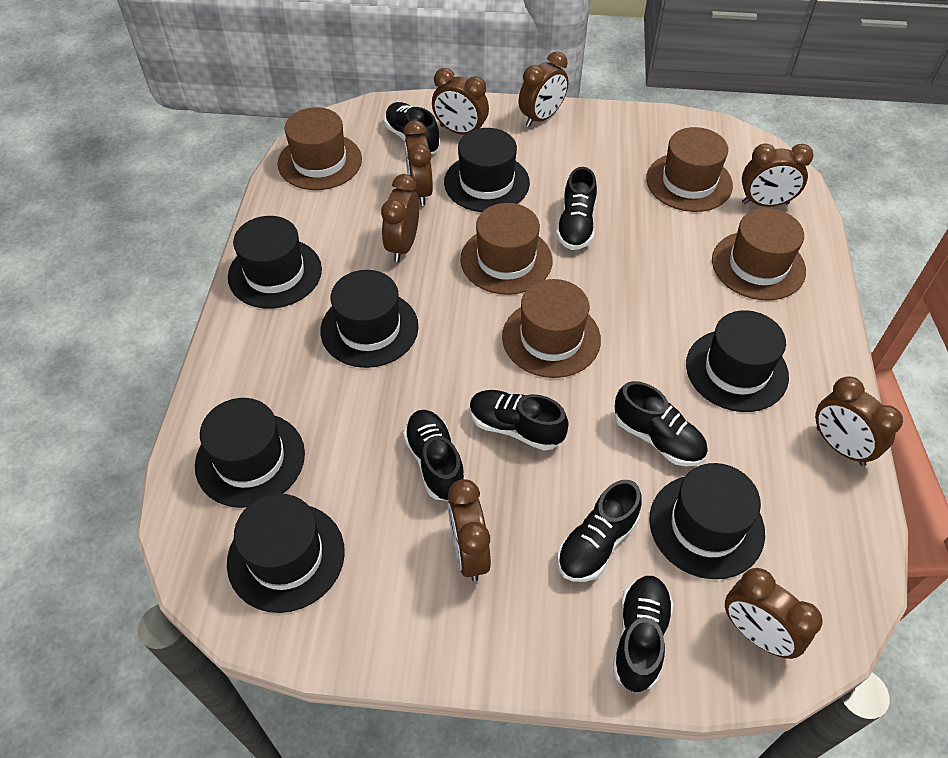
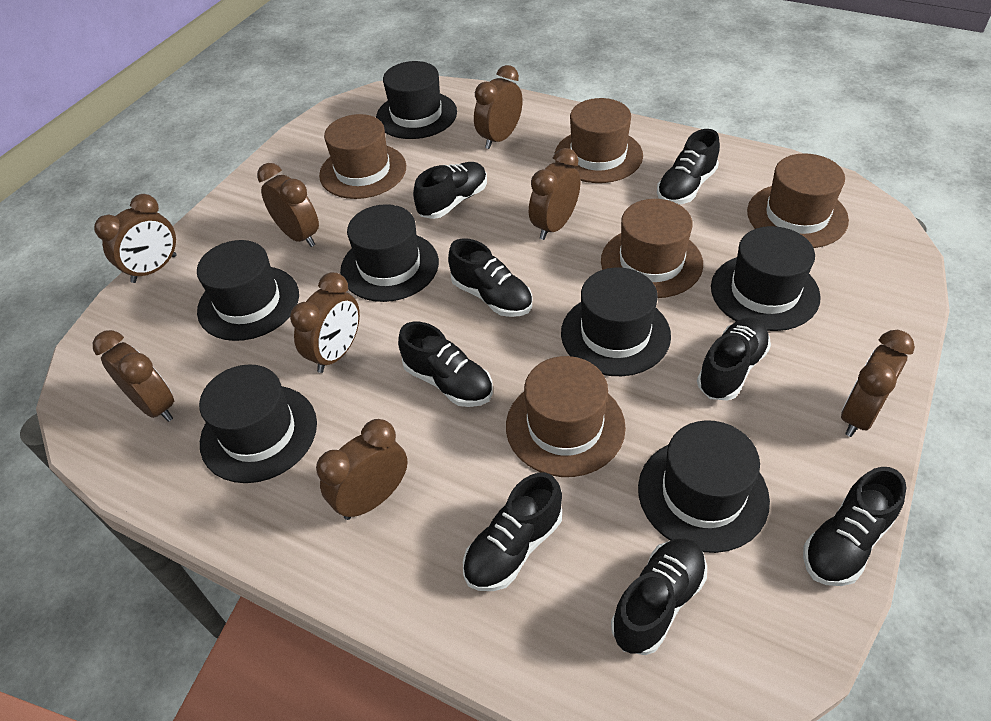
black shoe: [384,102,440,154] [403,410,465,501] [469,390,569,451] [556,167,597,250] [557,480,642,582] [613,576,674,692] [615,381,708,466] = 7 -> [398,322,493,407] [413,162,487,219] [448,238,532,317] [463,473,562,591] [611,538,707,655] [657,129,720,204] [697,317,771,401] [803,467,906,586] = 8

